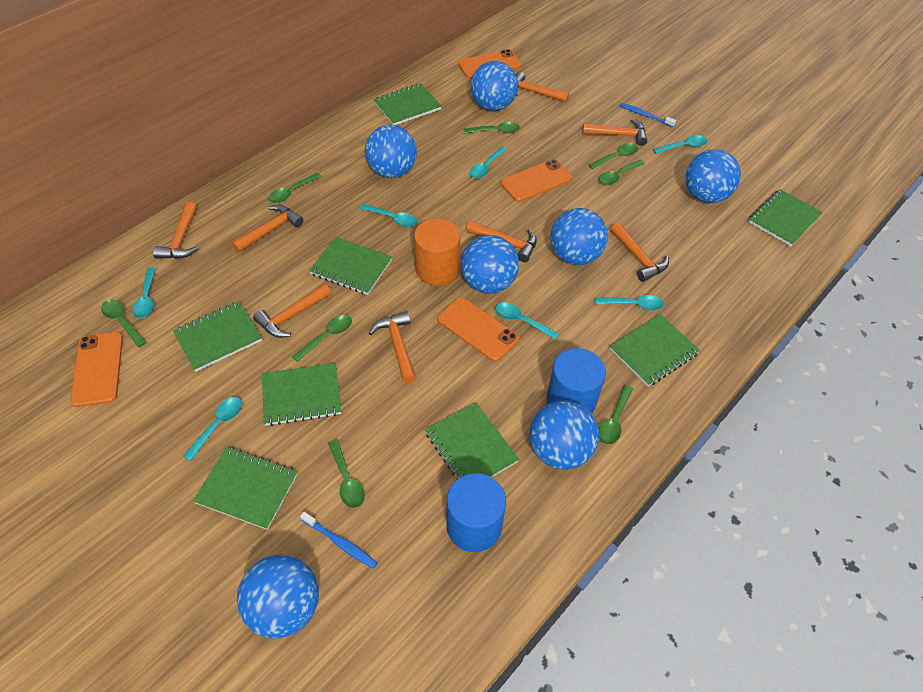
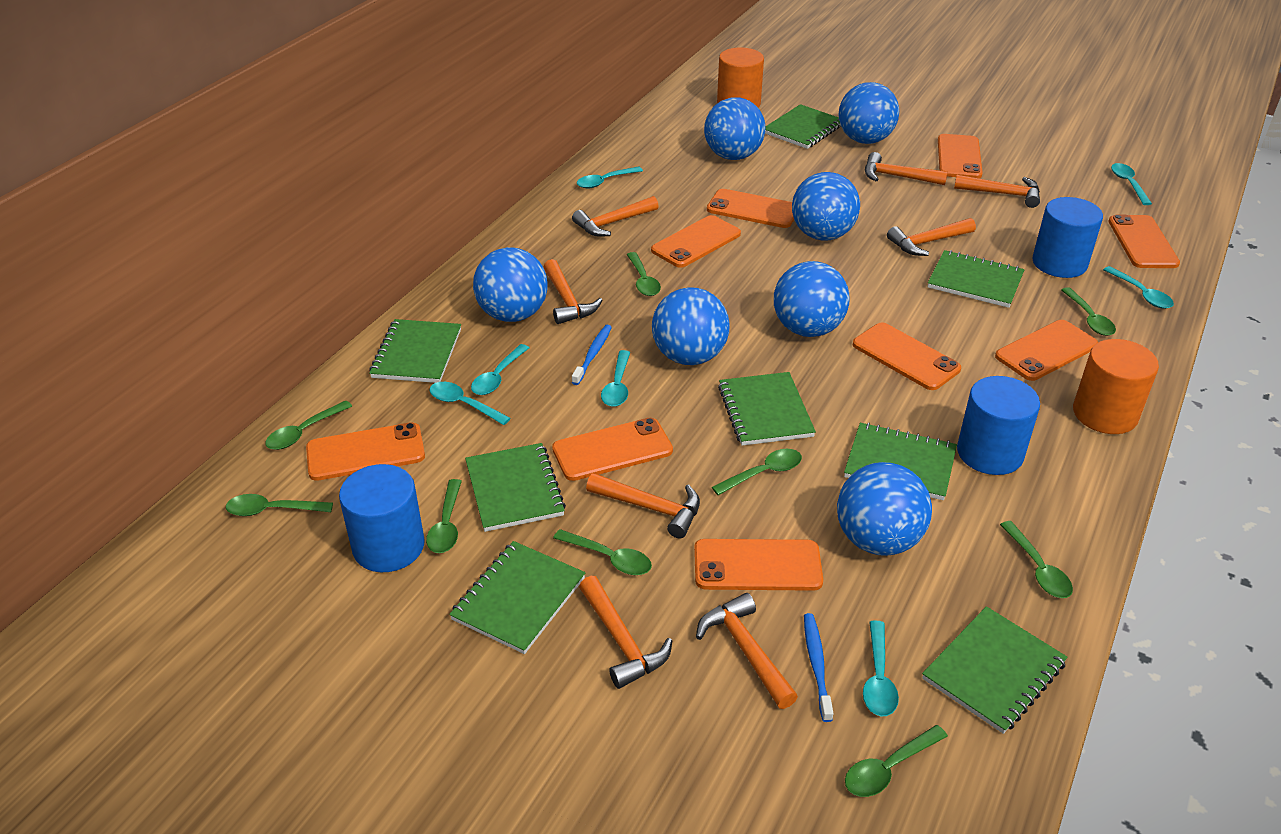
blue cylinder: [446,473,506,552] [547,348,606,414] = 2 -> [339,464,425,572] [957,376,1040,475] [1032,197,1103,278] = 3
green spoon: [101,299,146,347] [268,173,322,203] [292,315,352,362] [328,439,365,508] [463,122,520,134] [589,143,638,169] [599,160,645,185] [599,385,633,445] = 8 -> [226,494,333,516] [265,400,352,450] [426,479,462,553] [553,529,652,575] [627,252,661,296] [712,449,802,495] [845,725,948,797] [1000,521,1073,598] [1061,287,1116,336] = 9
orange cylinder: [414,219,460,286] = 1 -> [717,47,764,108] [1073,339,1159,434] = 2
orange phone: [70,332,123,407] [437,297,519,362] [458,49,521,79] [501,159,572,202] = 4 -> [306,422,425,481] [552,418,673,481] [651,215,741,268] [694,539,823,591] [707,189,794,228] [853,322,961,390] [938,134,983,178] [995,320,1098,381] [1109,215,1180,268] = 9

